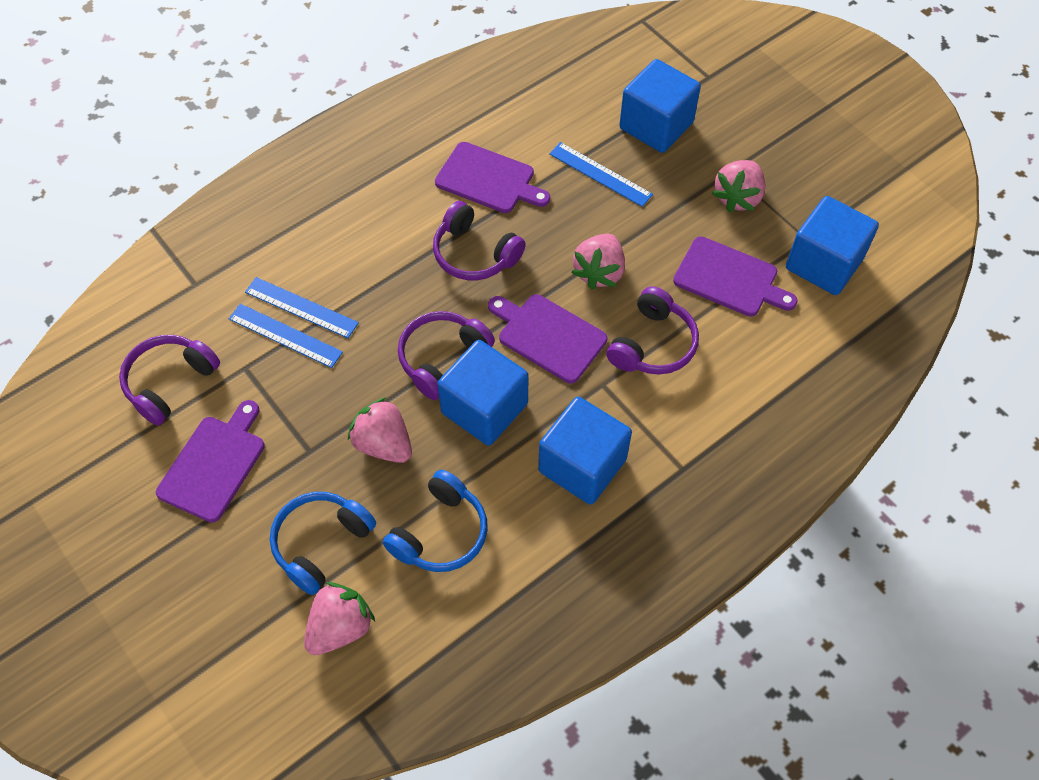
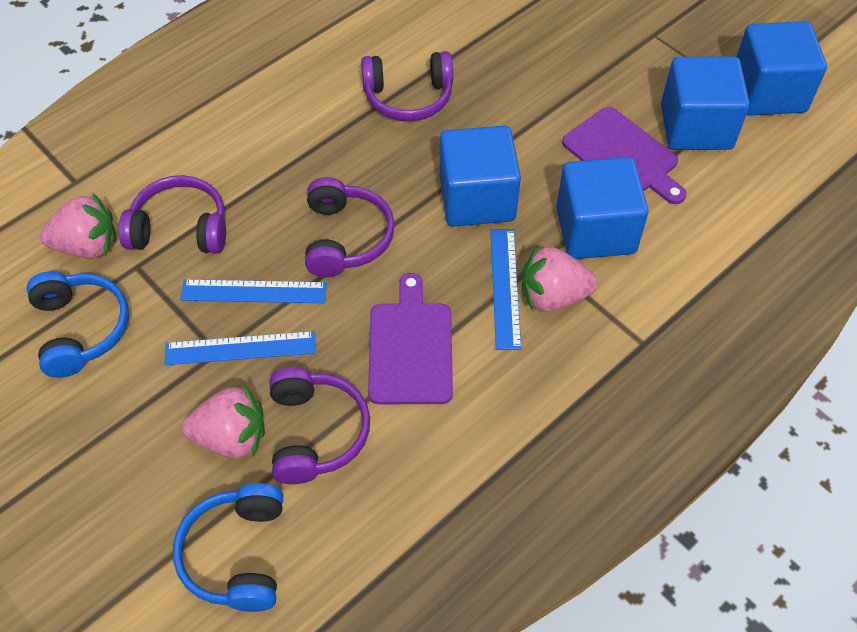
pink strawberry: [304,582,375,655] [348,397,412,463] [571,234,625,290] [712,160,766,212] = 4 -> [40,193,117,259] [181,385,265,458] [522,245,598,312] = 3
purple cutting board: [156,400,265,523] [435,142,550,213] [488,294,607,383] [673,236,798,317] = 4 -> [368,273,453,404] [562,107,686,204] = 2

